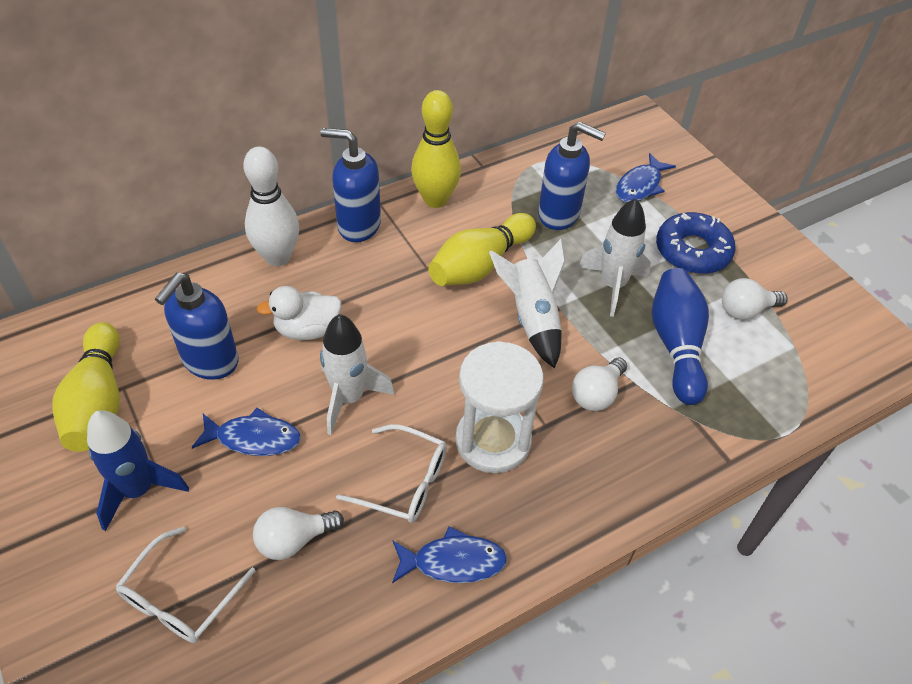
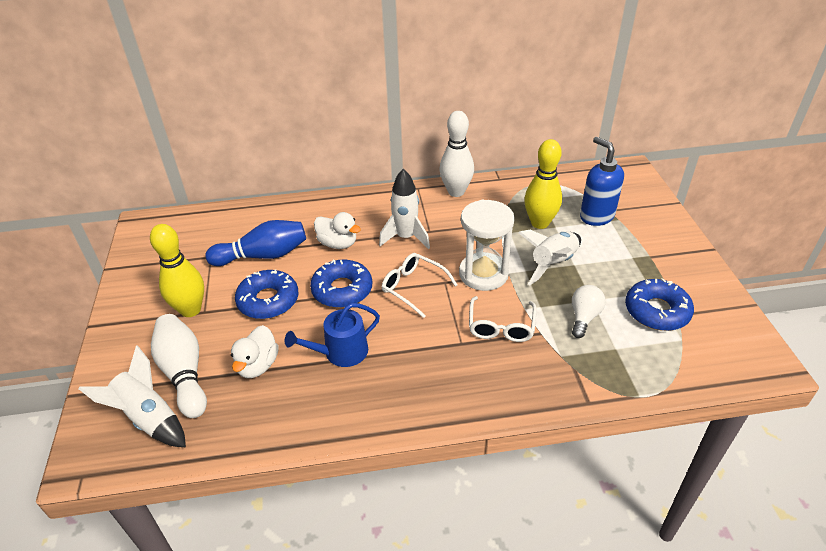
blue donut: [656,212,735,274] = 1 -> [235,270,298,319] [310,260,372,308] [625,278,694,331] = 3
blue fish: [191,408,301,456] [392,526,507,583] [616,153,676,203] = 3 -> none = 0
blue rocket: [87,410,189,531] = 1 -> none = 0
blue soap dispenser: [155,273,239,380] [320,128,381,242] [538,122,606,230] = 3 -> [580,137,624,226] = 1
blue watering can: none = 0 -> [285,303,380,367] = 1
white bowling pin: [243,147,299,266] = 1 -> [151,314,207,418] [440,111,474,197] = 2
white duck: [256,286,342,340] = 1 -> [231,325,279,378] [314,212,361,249] = 2
white light bulb: [253,507,344,560] [572,358,627,411] [722,278,788,320] = 3 -> [572,285,606,338] = 1
yellow bowling pin: [52,322,120,452] [411,90,461,208] [428,213,536,286] = 3 -> [150,224,204,317] [524,139,562,229] = 2

